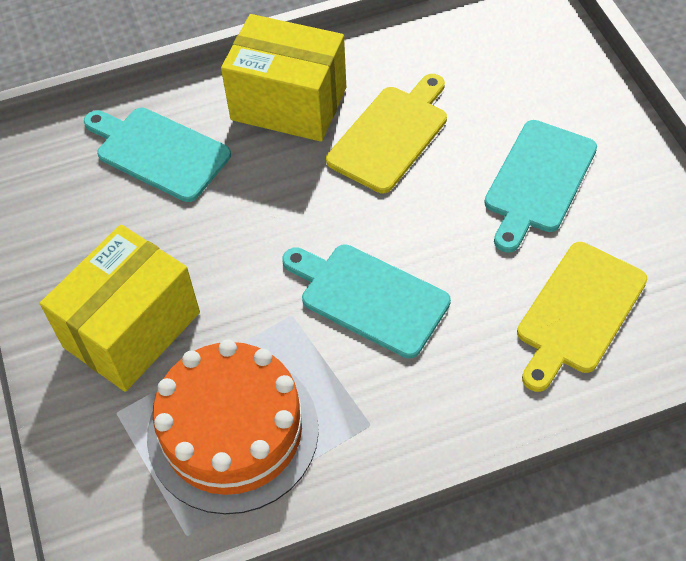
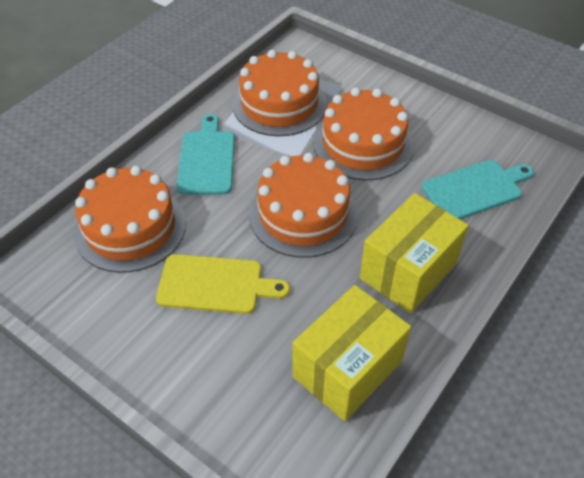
orange cake: [147,339,319,514] = 1 -> [74,166,186,273] [232,50,327,136] [249,153,358,258] [313,87,413,181] = 4
turquoise cutting board: [84,108,231,202] [282,244,451,359] [484,120,597,253] = 3 -> [176,114,235,195] [422,160,534,219] = 2
yellow cutting board: [326,74,447,193] [517,242,647,392] = 2 -> [156,254,290,314] = 1

